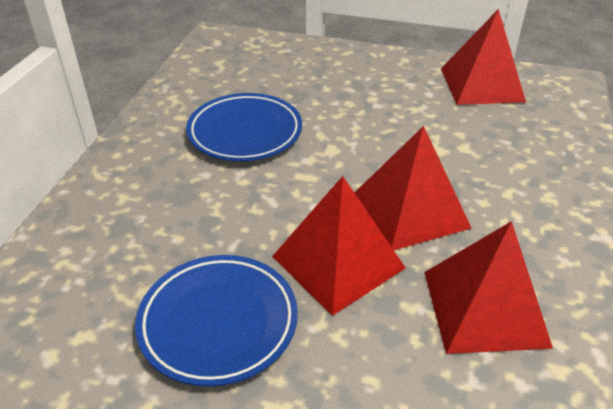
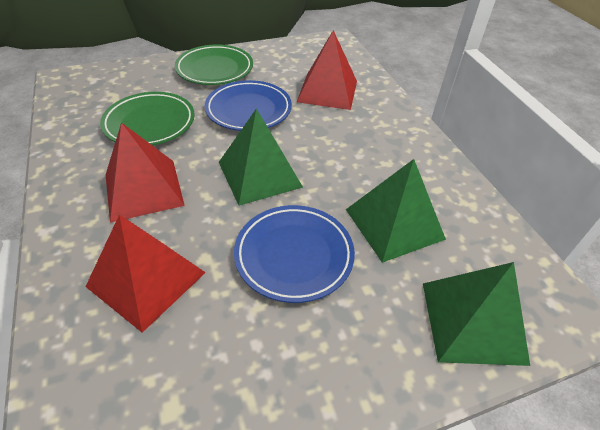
green plate: none = 0 -> [100,92,195,146] [175,44,253,85] = 2
green pyramid: none = 0 -> [219,108,303,206] [346,159,446,263] [423,262,530,366] = 3
red pyramid: [272,176,406,316] [355,126,471,250] [424,221,553,354] [441,9,526,105] = 4 -> [85,214,206,333] [106,123,185,223] [297,30,357,110] = 3

